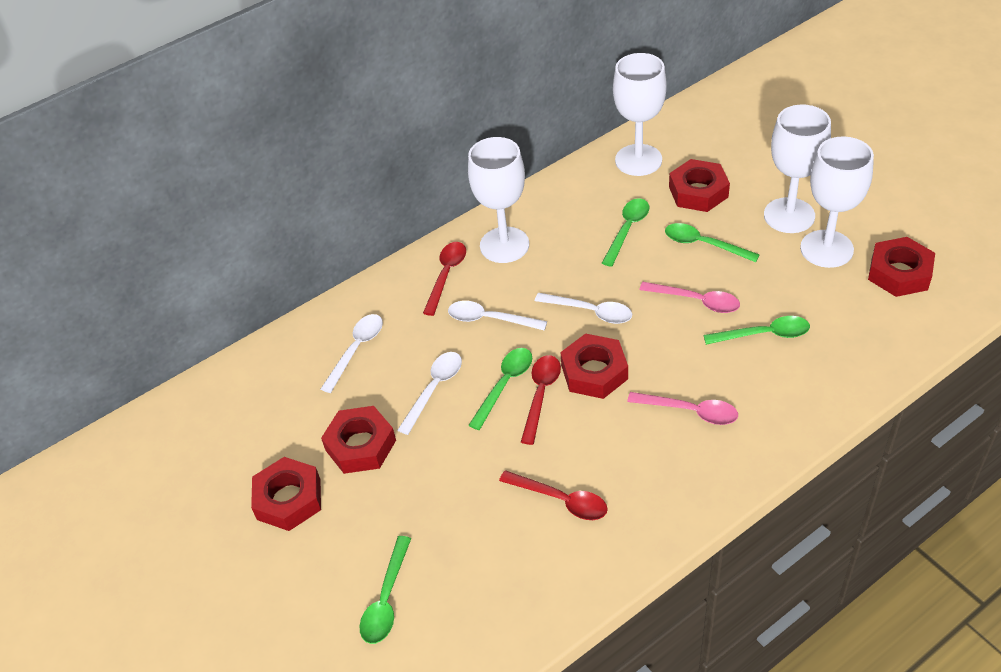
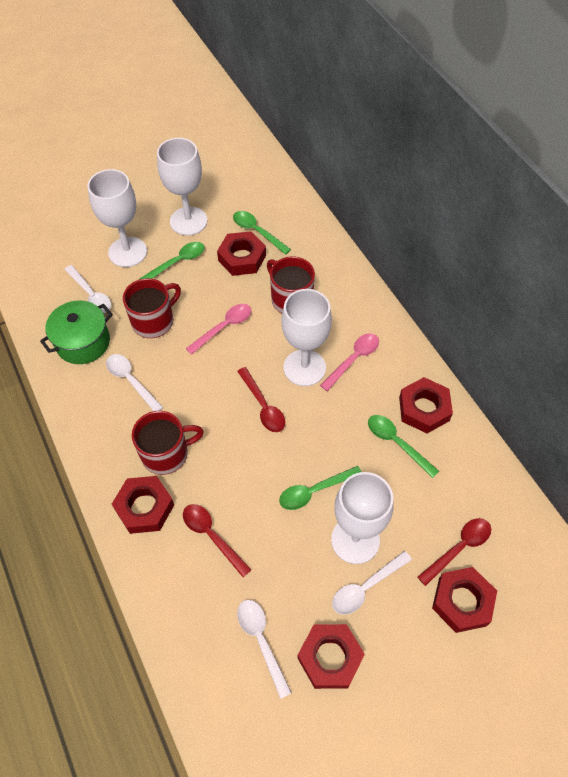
green pot: none = 0 -> [40,301,113,364] = 1
green spoon: [359,536,411,644] [468,348,532,430] [602,198,649,267] [665,223,760,262] [704,316,810,345] = 5 -> [140,242,205,279] [233,211,291,255] [279,466,362,510] [368,415,439,478] = 4
red mug: none = 0 -> [123,278,181,338] [132,411,204,475] [267,256,315,313] = 3

